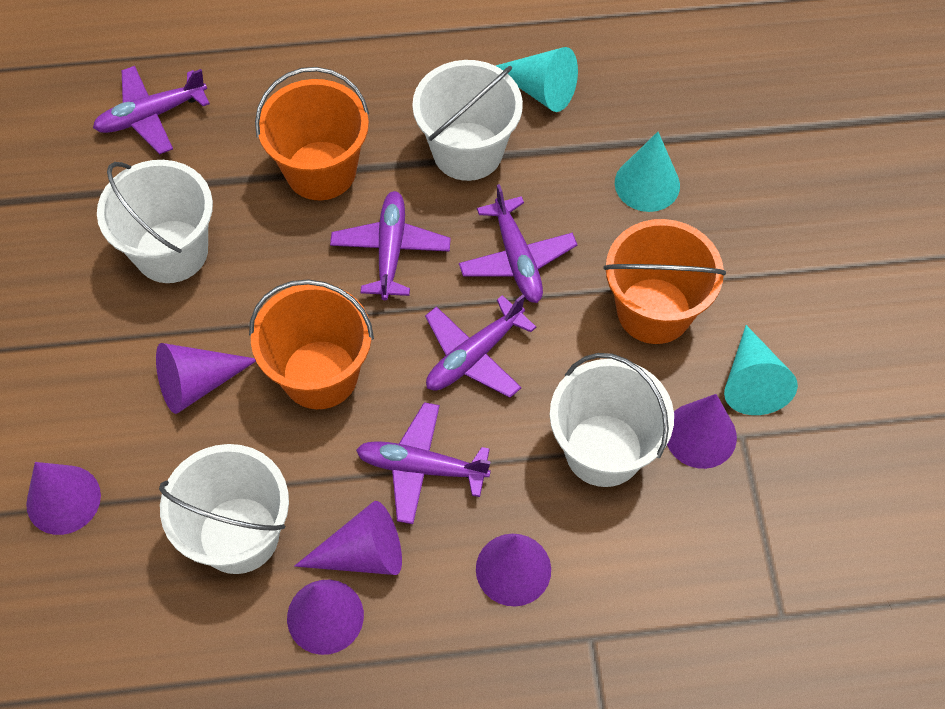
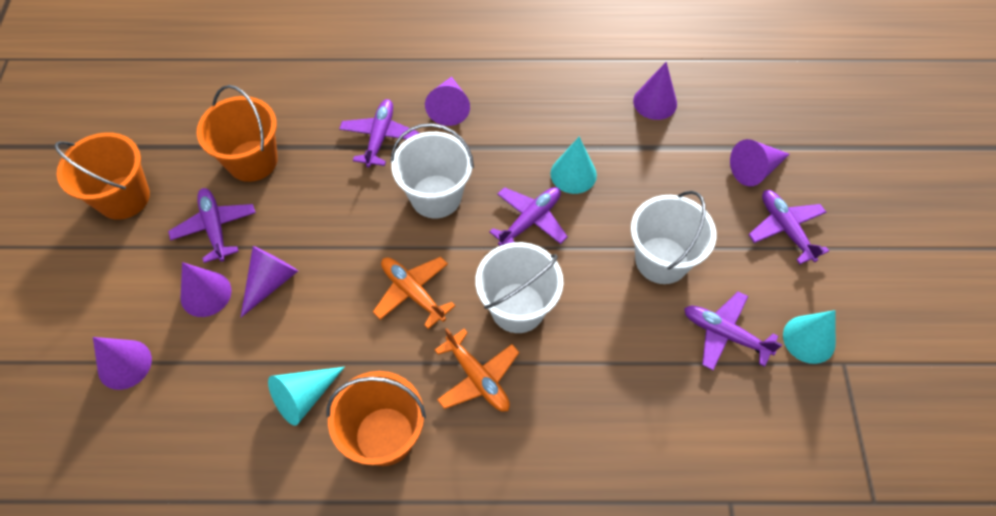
orange plane: none = 0 -> [373,257,455,329] [435,328,519,412] = 2
white bucket: [97,160,213,283] [159,444,289,574] [412,60,523,181] [550,353,674,487] = 4 -> [390,123,474,218] [475,242,563,333] [631,191,716,284] = 3

